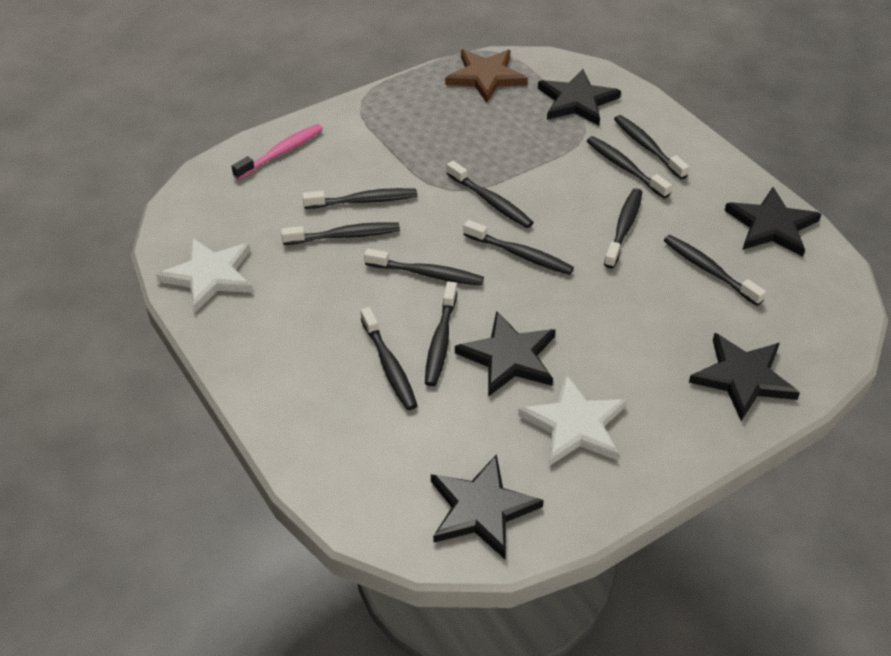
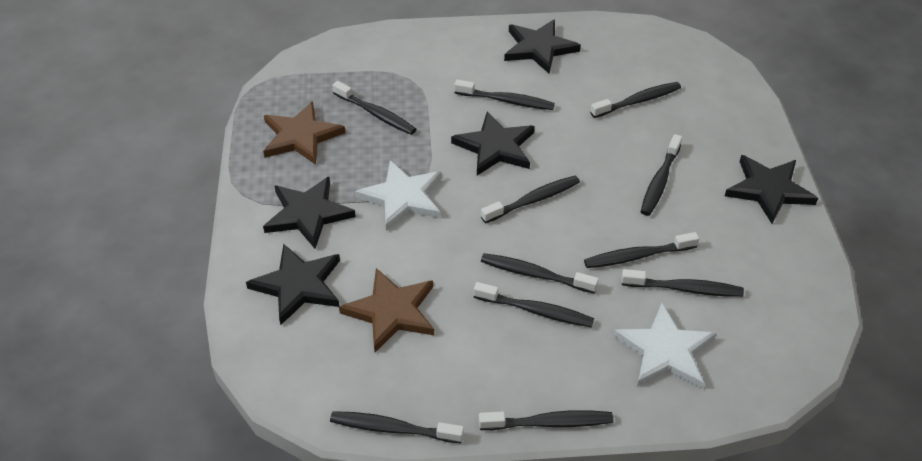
brown star: [445,49,528,103] = 1 -> [263,101,345,165] [339,268,434,352] = 2
pink toothbrush: [232,124,323,180] = 1 -> none = 0

